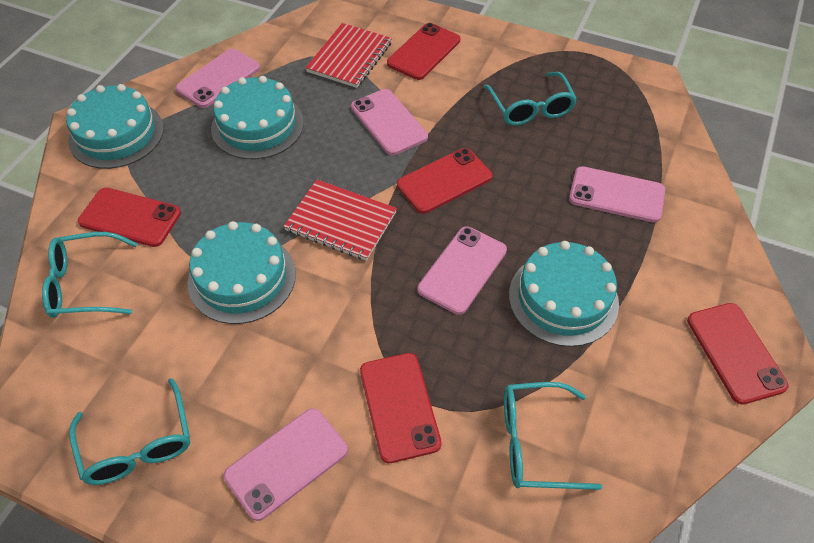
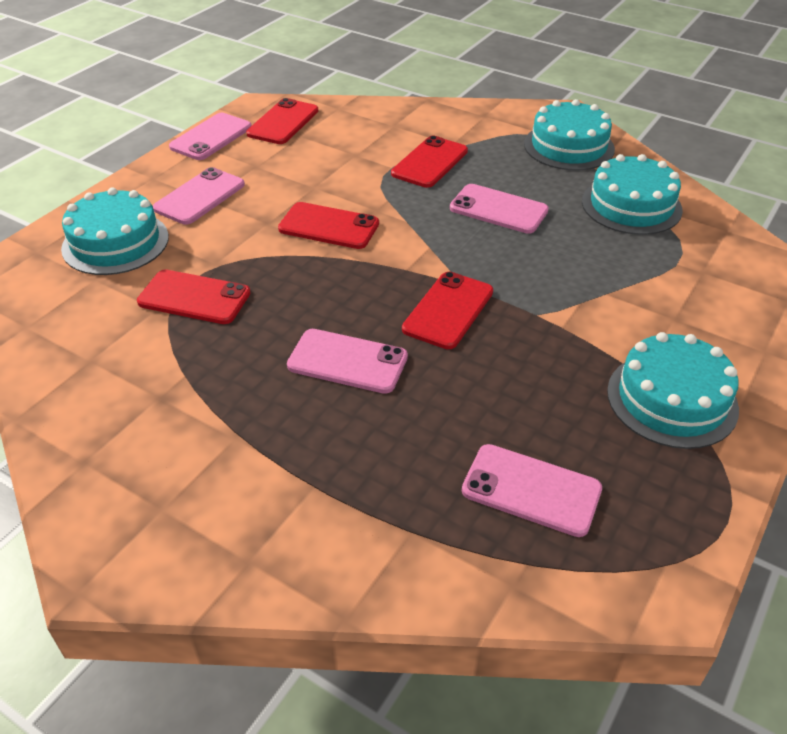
red notebook: [284,180,397,261] [305,23,392,88] = 2 -> none = 0
turquoise glasses: [42,232,137,318] [69,378,190,485] [484,72,577,126] [504,382,602,490] = 4 -> none = 0

